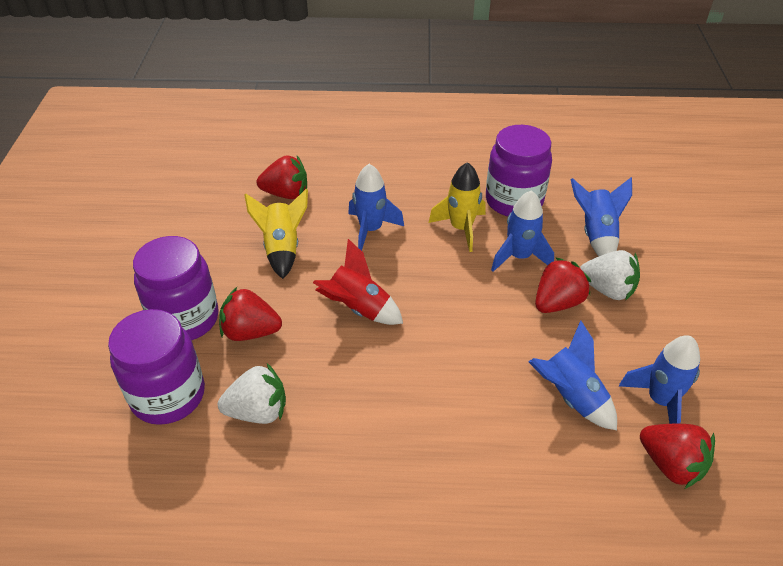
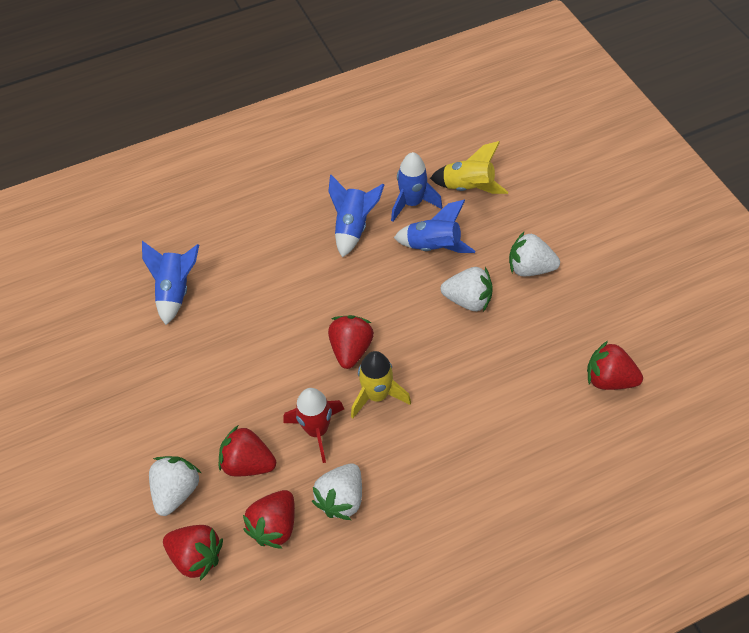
blue rocket: [348,164,404,251] [491,190,554,272] [528,320,617,430] [570,177,632,257] [619,335,700,424] = 5 -> [142,241,199,325] [328,175,384,258] [391,152,442,222] [394,200,475,253] = 4
purple jar: [108,309,205,425] [133,236,219,340] [486,125,552,216] = 3 -> none = 0
red strawberry: [219,287,282,341] [257,155,307,199] [535,257,591,313] [640,424,715,489] = 4 -> [163,525,223,581] [219,425,276,477] [243,490,295,549] [328,315,374,369] [587,341,643,390] = 5
white strawberry: [218,363,286,424] [580,250,640,301] = 2 -> [149,456,201,516] [312,463,362,520] [441,267,493,312] [509,231,560,276] = 4

